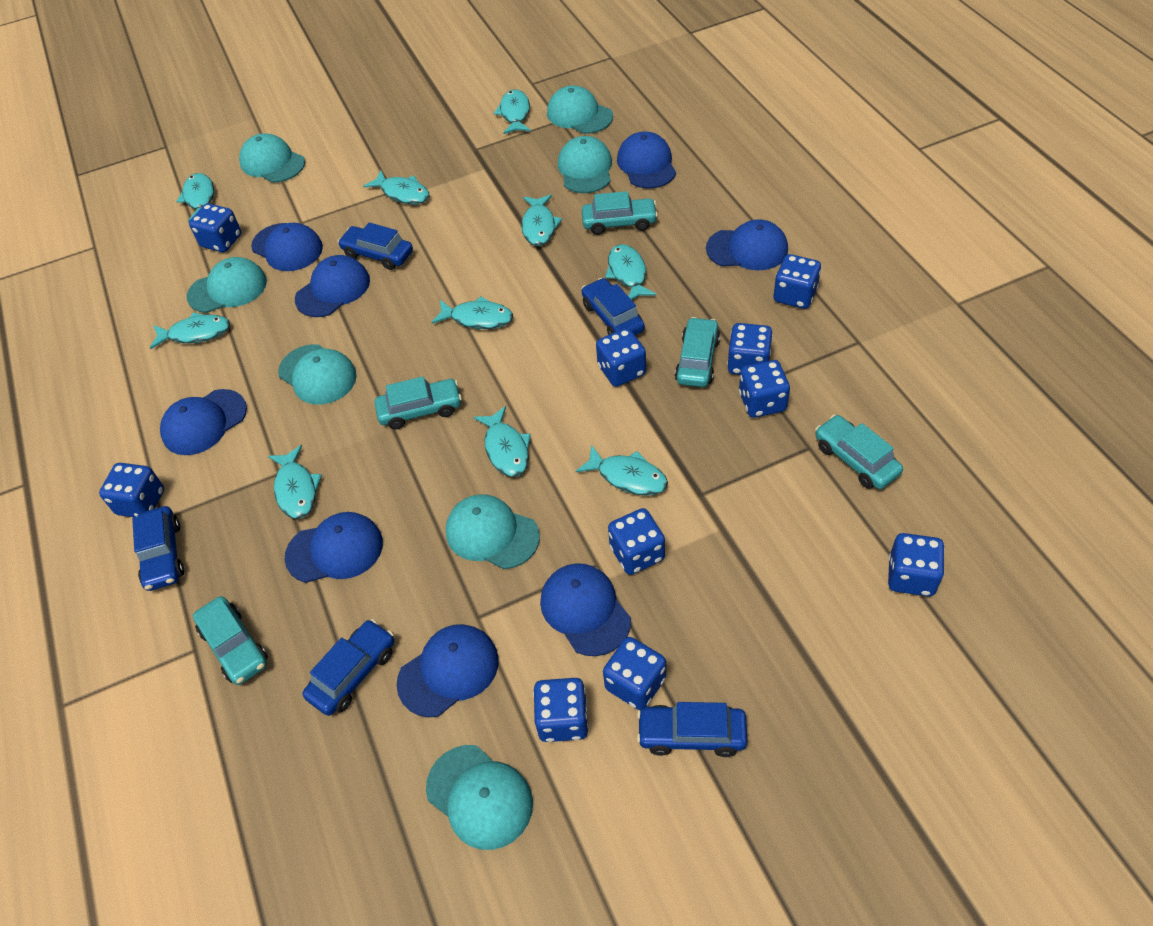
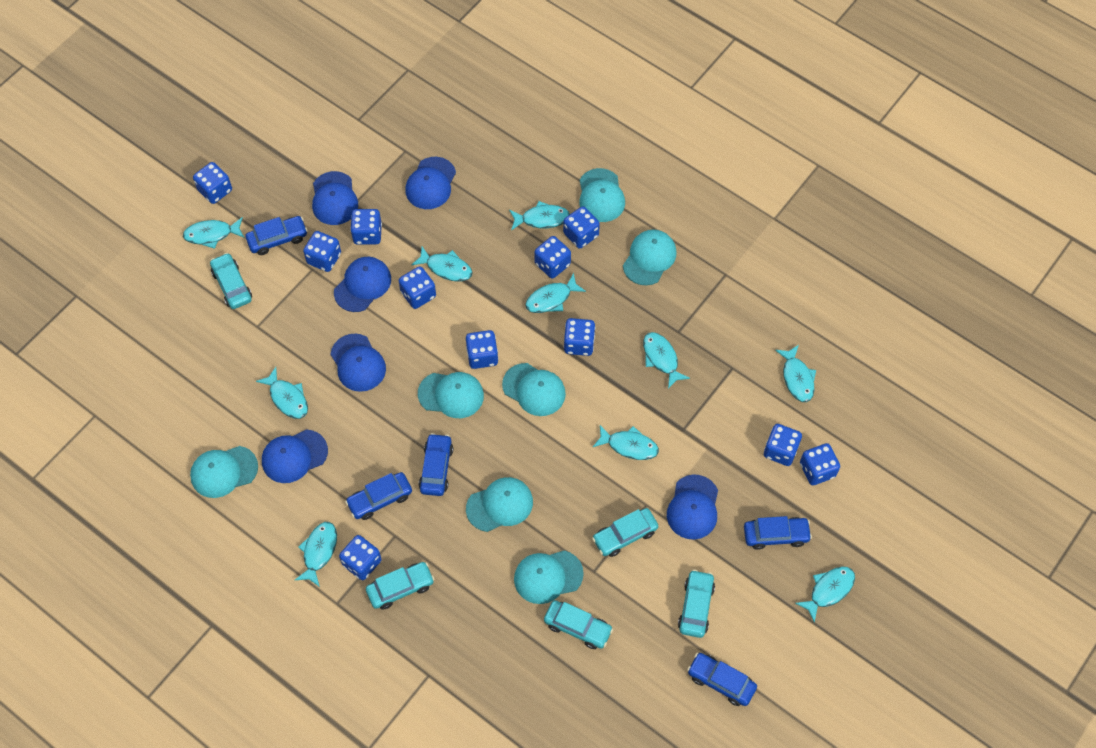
blue cap: [160,389,247,455] [251,223,323,271] [285,512,383,583] [295,255,370,317] [396,624,499,717] [540,563,631,656] [617,132,676,189] [706,219,788,270] = 8 -> [262,429,328,483] [312,171,358,225] [330,334,386,392] [334,257,391,312] [405,157,456,209] [667,474,718,540] = 6
blue dice: [99,463,164,517] [189,203,241,252] [533,678,589,742] [596,328,646,387] [603,637,666,710] [608,508,665,575] [727,323,773,375] [739,360,790,418] [774,254,821,309] [888,533,945,596] = 10 -> [193,162,232,204] [303,231,341,272] [339,535,382,580] [350,209,382,245] [399,266,436,309] [466,330,498,369] [534,236,571,278] [563,206,600,249] [564,318,595,356] [764,424,802,466] [800,443,840,486] = 11

